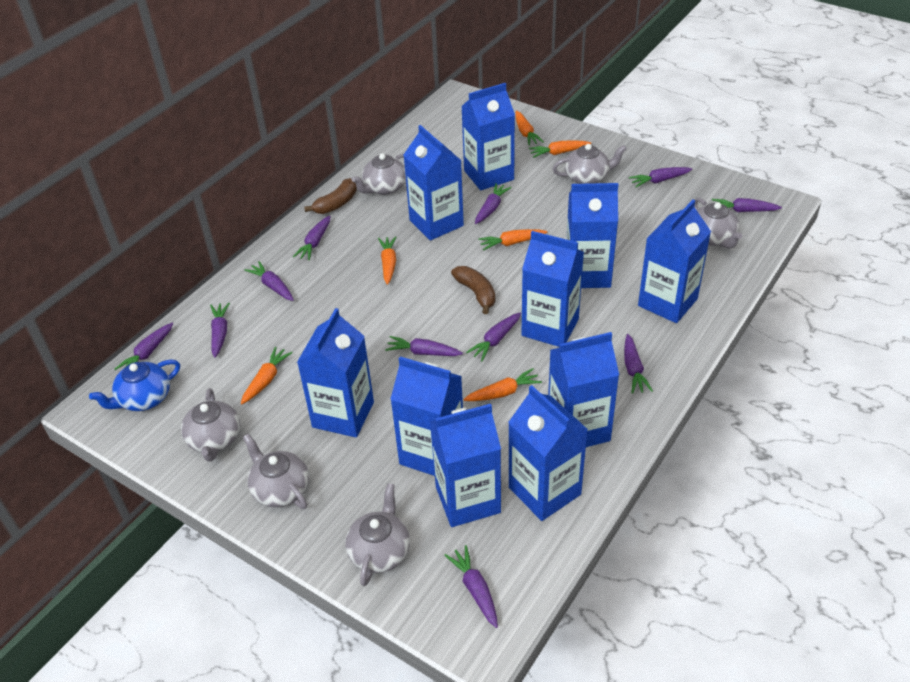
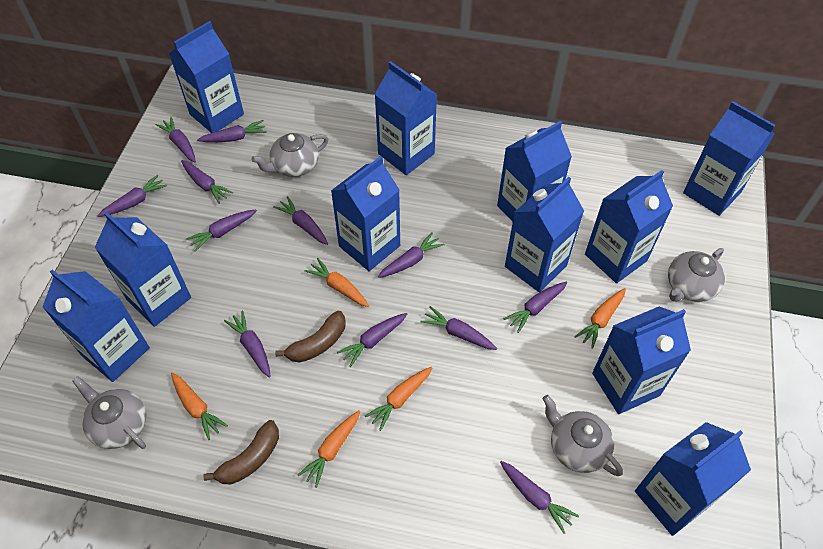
blue carton: [297,308,374,437] [390,357,463,476] [404,125,464,241] [430,404,501,527] [461,83,515,190] [508,385,588,521] [521,231,584,347] [548,332,619,447] [566,183,618,288] [638,199,711,323] = 10 -> [42,269,150,382] [95,212,191,327] [169,21,244,133] [331,156,400,271] [374,61,437,175] [497,121,572,222] [505,177,584,292] [585,170,673,283] [592,306,691,414] [635,422,751,536] [683,101,775,216] = 11
blue teapot: [89,359,180,411] = 1 -> none = 0
grey teapot: [181,388,240,462] [243,434,309,509] [345,483,410,586] [352,153,406,195] [553,144,627,184] [694,198,742,249] = 6 -> [72,376,146,449] [252,133,328,177] [543,395,623,476] [668,248,725,302] = 4
orange carrot: [241,347,293,404] [378,236,396,285] [463,368,542,401] [478,229,547,251] [515,111,544,146] [529,140,591,158] = 6 -> [171,372,228,440] [298,410,360,488] [304,258,369,307] [365,367,432,431] [574,288,626,349] = 5
purple carrot: [115,323,173,370] [210,303,230,358] [244,261,294,301] [293,216,331,260] [385,336,463,356] [444,545,498,628] [466,312,521,361] [475,183,512,224] [624,334,653,394] [629,167,692,187] [711,198,782,212] = 11 -> [98,175,167,217] [156,117,196,162] [181,160,233,204] [186,210,257,252] [197,120,267,142] [224,311,271,378] [273,196,328,245] [337,313,407,367] [378,232,445,278] [420,306,497,350] [500,461,579,534] [504,282,567,333] = 12

